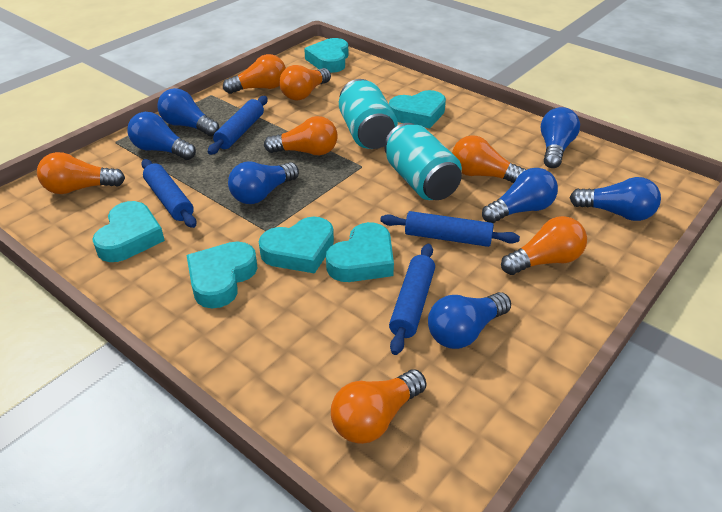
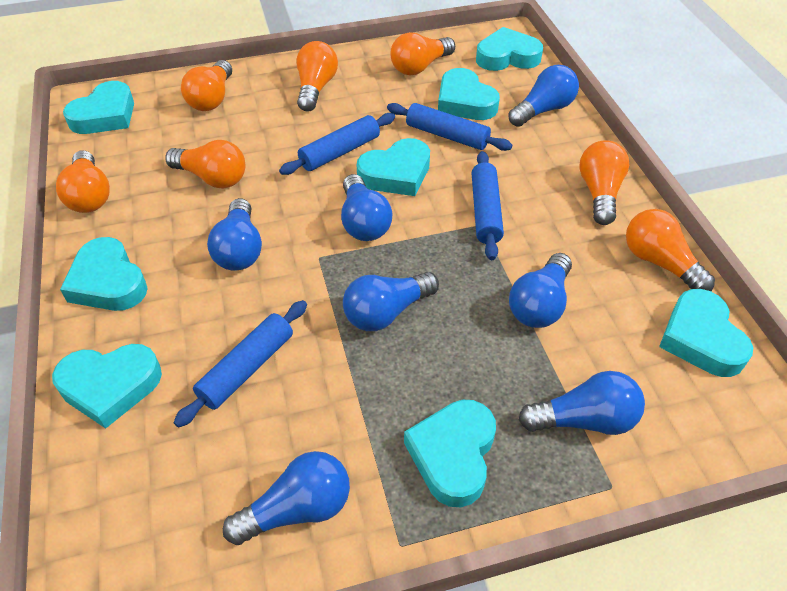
turquoise can: [339,79,398,149] [384,123,462,200] = 2 -> none = 0
turquoise heart: [92,201,165,262] [186,241,258,308] [259,217,334,274] [304,38,348,73] [326,222,394,282] [389,90,446,128] = 6 -> [52,344,162,429] [60,237,148,311] [63,81,134,134] [357,138,430,196] [404,400,496,507] [438,68,500,120] [476,27,543,71] [659,289,753,377] = 8

